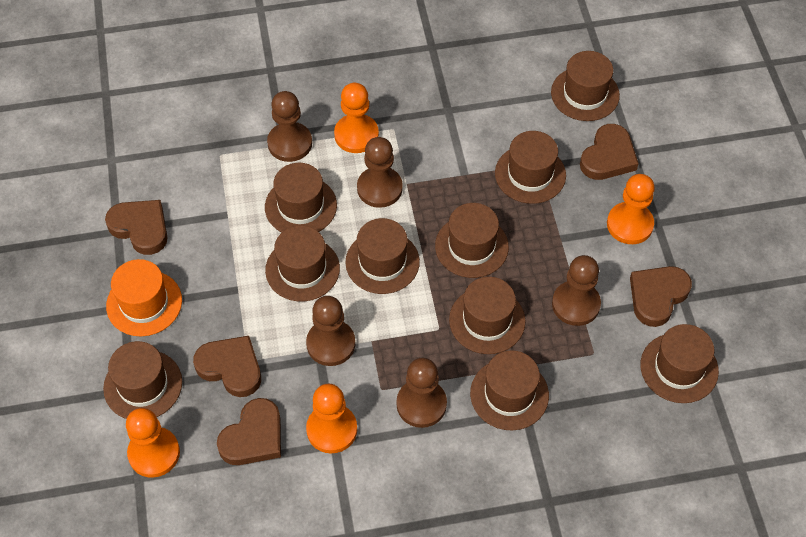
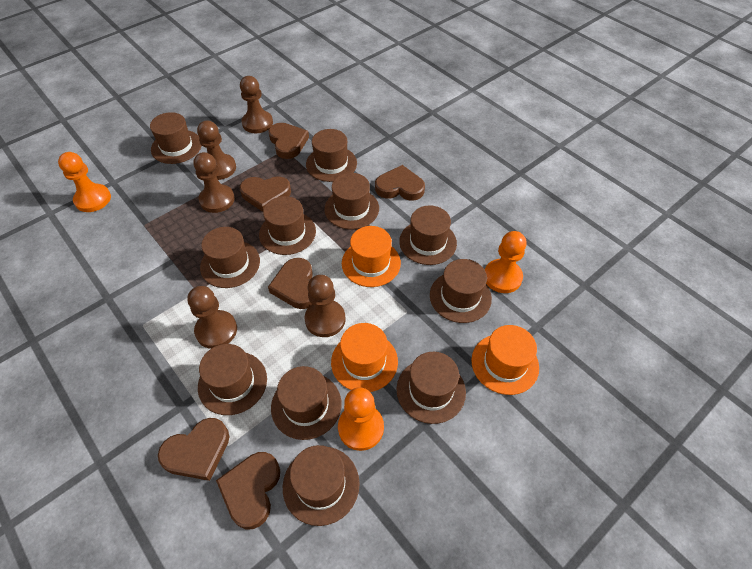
brown hat: [103,341,182,419] [265,163,337,232] [265,226,340,302] [345,218,420,294] [435,203,509,278] [449,277,525,354] [470,350,549,430] [495,131,566,204] [551,51,620,121] [640,324,719,403] = 10 -> [150,112,202,164] [198,344,267,415] [200,227,260,288] [259,196,316,255] [271,366,342,440] [283,445,360,526] [306,129,357,182] [324,173,379,229] [397,352,466,424] [399,205,457,265] [430,259,492,323] = 11
brown heart: [105,200,168,255] [193,336,261,397] [217,398,281,465] [580,124,639,180] [630,266,692,327] = 5 -> [158,418,229,481] [216,452,280,529] [240,176,291,212] [268,123,309,159] [268,258,313,309] [375,165,425,201] = 6
orange hat: [106,259,182,336] = 1 -> [331,323,398,392] [342,226,401,287] [471,325,539,395] = 3
orange pawn: [126,408,180,478] [306,384,357,453] [334,83,379,153] [607,174,655,244] = 4 -> [58,152,111,212] [338,387,384,451] [485,231,527,293] = 3

